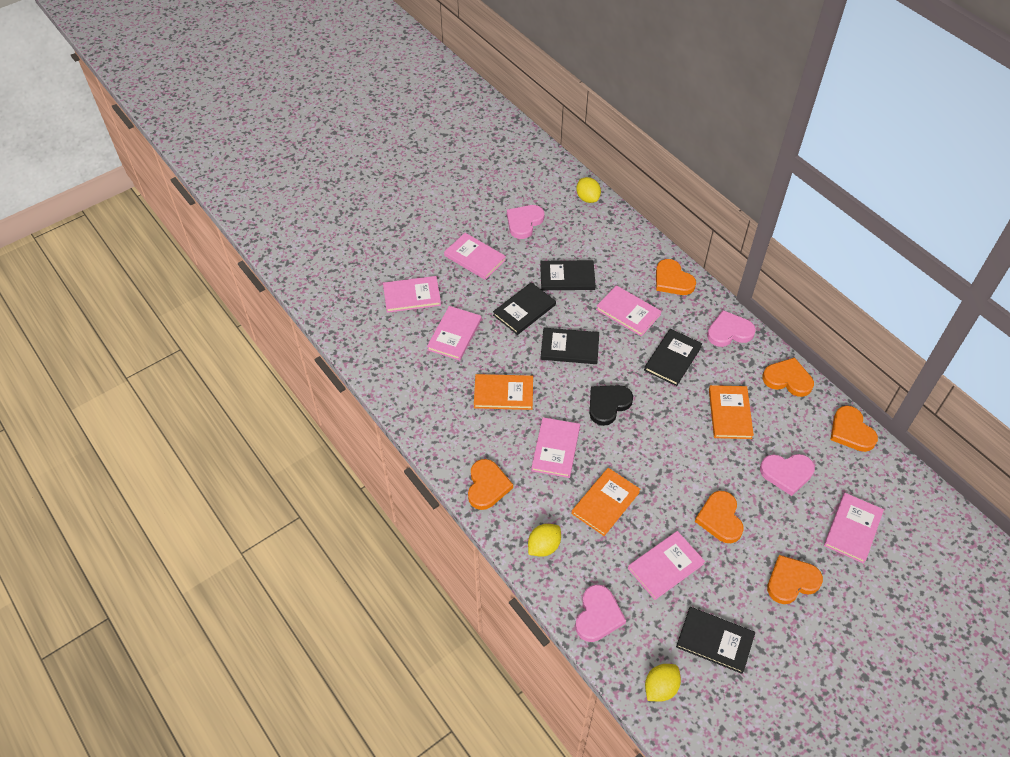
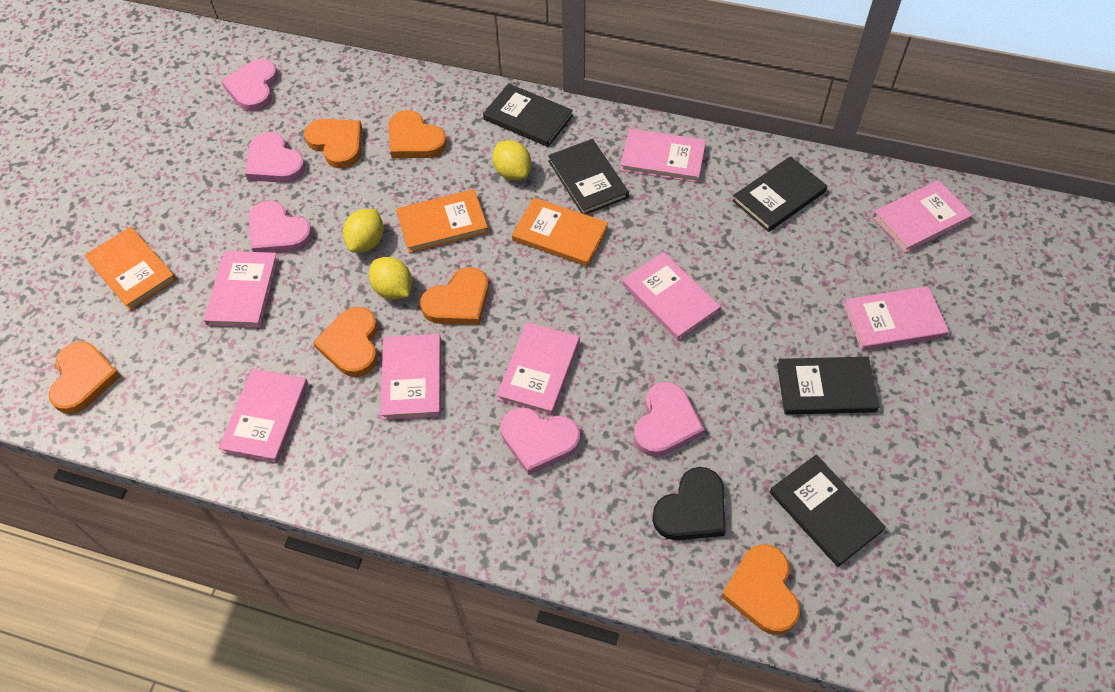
pink book: [383,276,441,313] [427,306,482,361] [444,233,506,280] [531,417,580,478] [596,285,661,337] [628,531,705,600] [824,493,884,564] = 7 -> [204,251,279,328] [219,369,308,463] [380,334,441,420] [496,322,580,416] [620,129,706,183] [622,252,721,341] [843,286,949,351] [872,180,973,253] = 8
pink heart: [507,205,545,239] [575,584,626,642] [707,310,756,347] [760,454,815,496] = 4 -> [221,59,278,112] [245,132,306,183] [249,201,313,253] [500,407,580,475] [634,382,704,457] = 5

